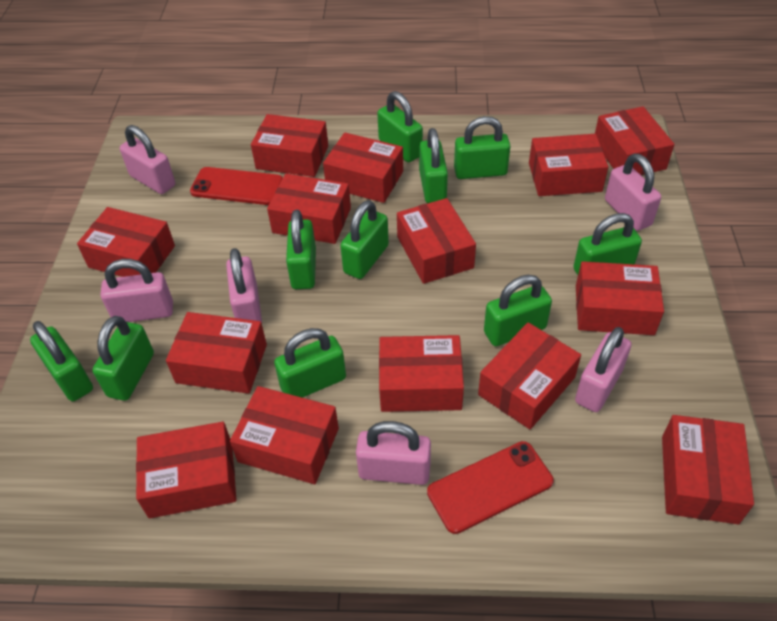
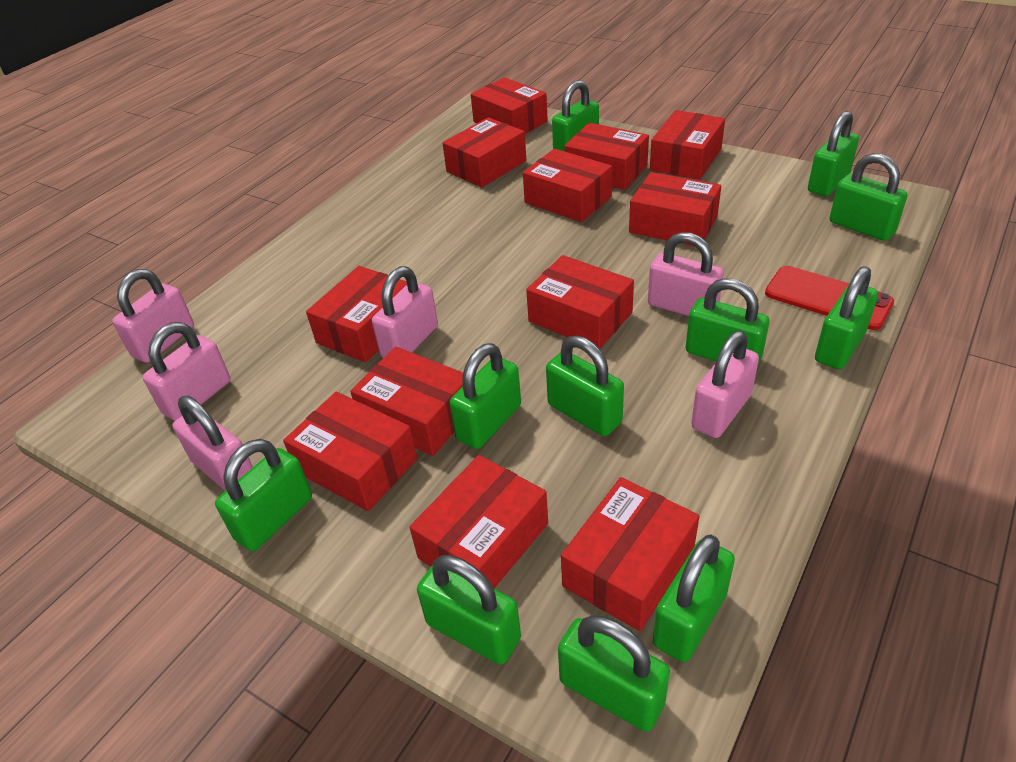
green padlock: [30,321,93,401] [93,316,154,401] [274,328,346,398] [286,210,316,289] [340,200,389,279] [377,91,423,162] [419,128,448,203] [454,116,510,179] [484,275,552,346] [573,213,642,275] = 10 -> [215,439,312,551] [417,555,521,665] [449,343,521,449] [546,335,624,436] [552,80,599,151] [558,615,670,732] [653,535,735,662] [686,278,769,364] [808,111,859,196] [815,266,878,369] [829,153,908,241] = 11
red box: [77,207,175,277] [136,422,236,518] [166,312,267,394] [230,386,339,484] [251,114,328,177] [267,173,351,244] [323,133,403,203] [379,335,464,412] [397,198,476,284] [478,323,581,429] [529,134,608,196] [576,261,664,335] [595,106,675,175] [662,415,754,524] = 14 -> [283,392,417,511] [306,266,407,362] [350,347,463,456] [409,455,548,589] [442,117,526,187] [471,77,548,134] [523,149,612,222] [526,255,634,349] [561,477,699,631] [564,122,649,190] [629,172,721,246] [650,110,725,180] = 12
red phone: [190,167,283,205] [427,441,554,534] = 2 -> [765,266,894,330] = 1

